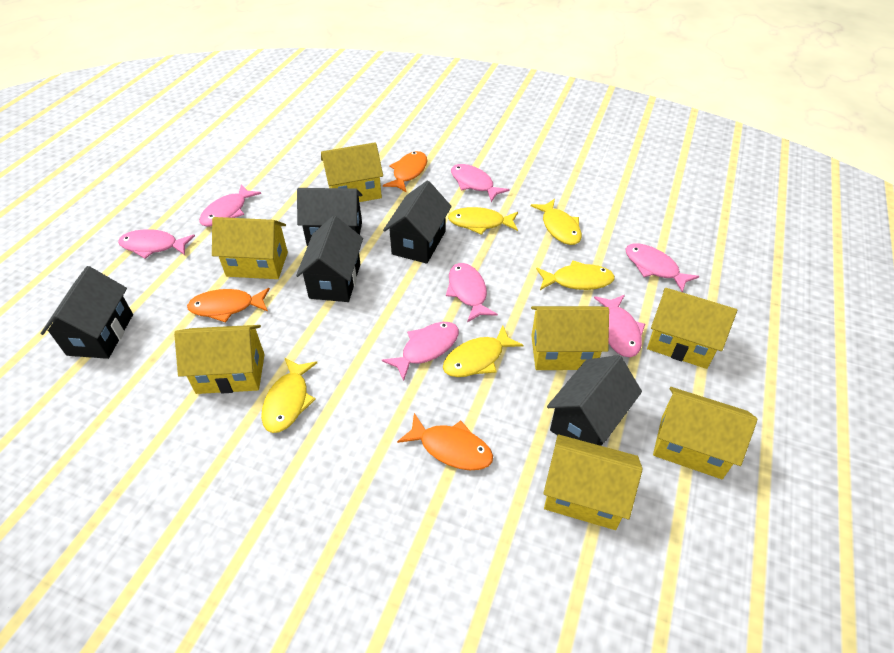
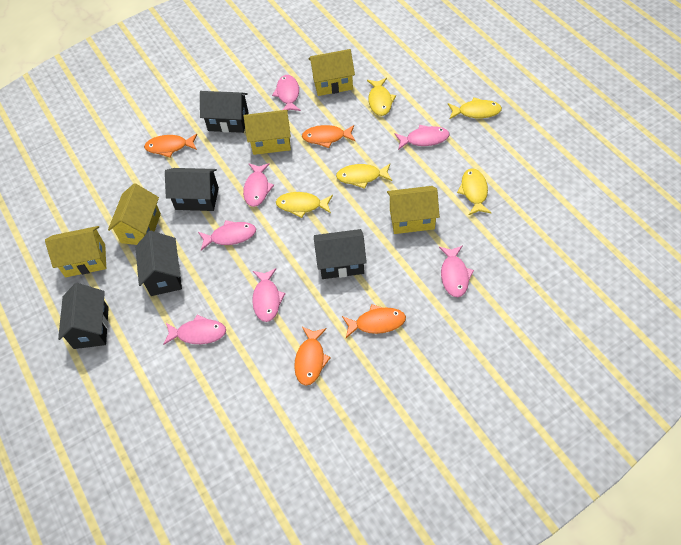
orange fish: [187,288,270,323] [383,151,427,193] [397,413,493,470] = 3 -> [144,134,197,158] [294,327,331,386] [302,125,355,148] [342,304,406,338] = 4
yellow house: [174,325,265,394] [212,217,288,279] [321,142,383,202] [531,306,609,370] [543,435,643,530] [647,288,737,369] [653,387,757,479] = 7 -> [45,226,106,277] [108,183,161,245] [244,110,291,155] [309,49,355,96] [387,186,440,234] = 5

